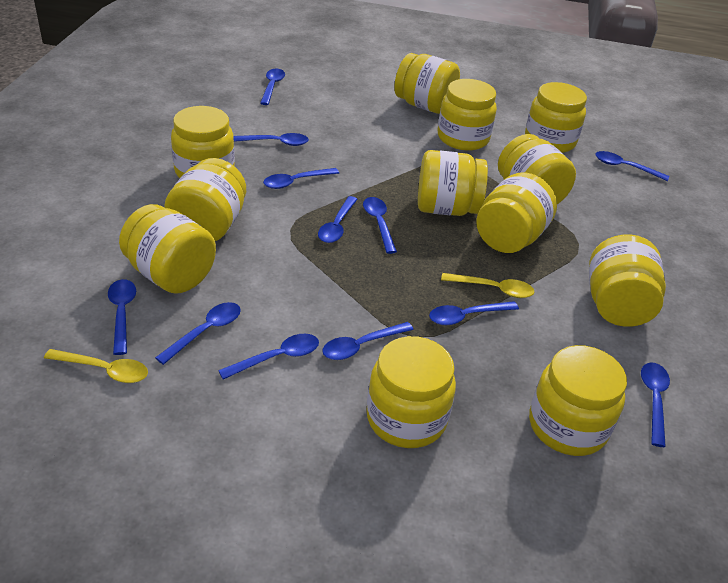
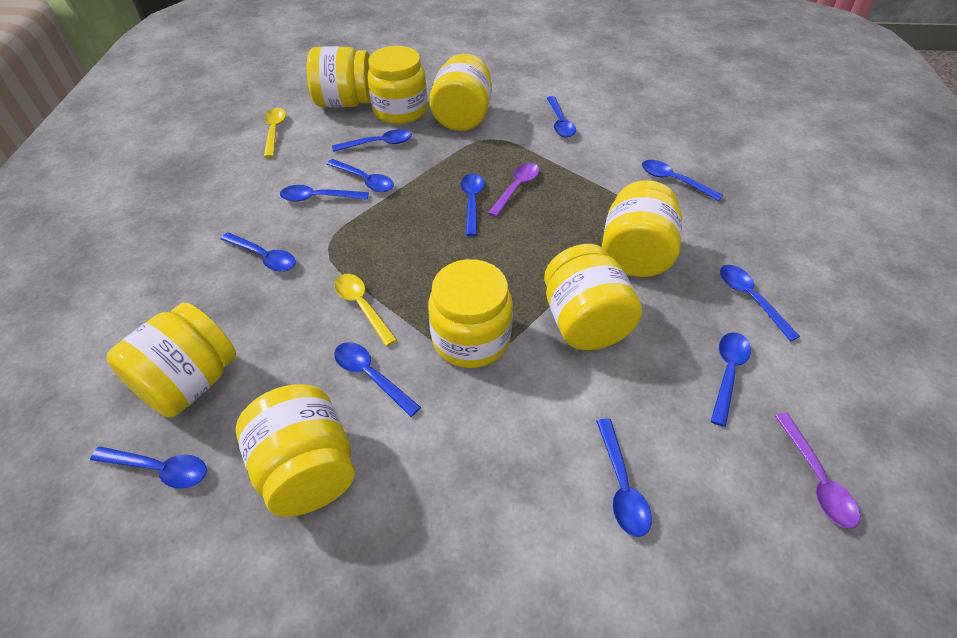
purple spoon: none = 0 -> [488,163,539,217] [775,413,860,529] = 2
yellow jar: [119,204,216,294] [164,158,246,241] [171,106,235,178] [366,336,456,448] [394,53,460,114] [418,150,488,216] [438,79,497,151] [476,172,557,253] [498,134,576,204] [525,82,587,153] [529,345,627,456] [589,235,666,327] = 12 -> [107,302,236,417] [236,384,355,517] [307,46,371,107] [367,46,428,124] [428,259,513,368] [429,54,492,131] [544,244,642,350] [602,180,682,277] = 8

